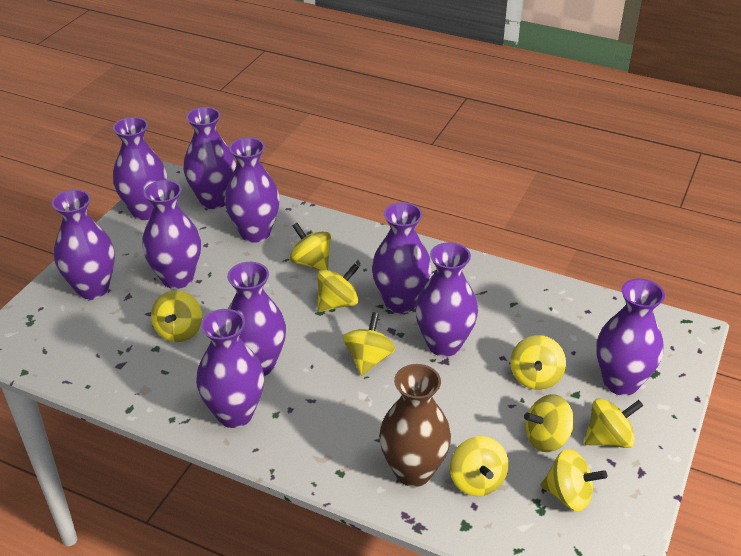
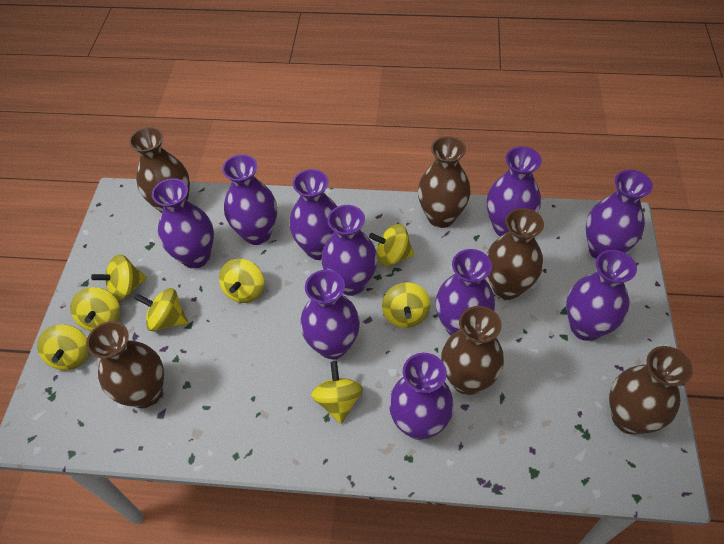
brown vase: [379,364,451,487] = 1 -> [86,321,164,408] [129,127,190,213] [418,136,471,228] [441,306,504,395] [486,208,544,300] [609,346,693,434] = 6
yellow spinning top: [151,290,202,342] [290,223,331,270] [317,263,359,312] [343,312,395,376] [450,436,509,496] [510,335,566,390] [524,394,574,452] [540,449,607,511] [584,398,644,448] = 9 -> [37,324,89,370] [70,287,120,331] [91,254,147,301] [134,288,188,331] [219,259,264,303] [311,361,363,424] [369,224,415,267] [382,282,431,328] = 8

